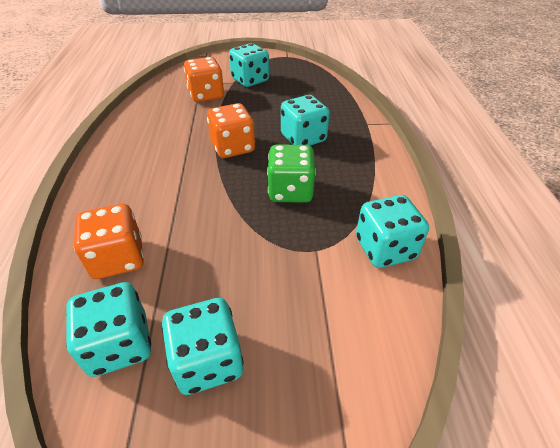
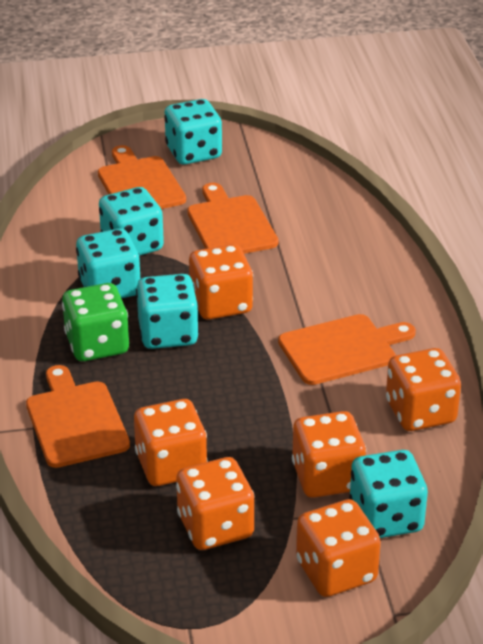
orange cutting board: none = 0 -> [26,365,130,468] [98,145,186,209] [187,183,279,254] [278,314,416,385] = 4
orange dice: [74,204,144,279] [184,57,224,102] [207,103,255,158] = 3 -> [134,399,208,486] [176,457,254,550] [189,244,253,320] [292,411,366,498] [296,499,381,597] [386,348,461,431] = 6

